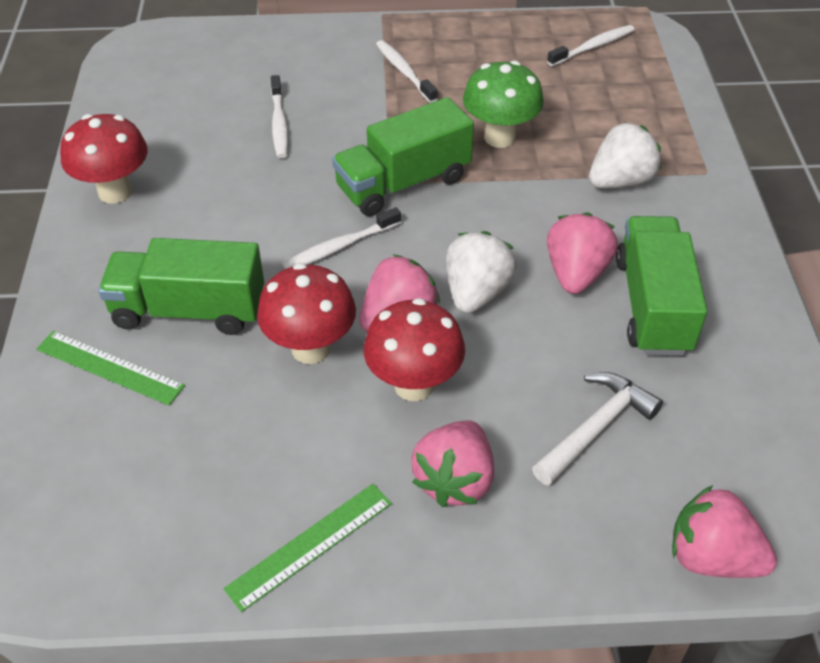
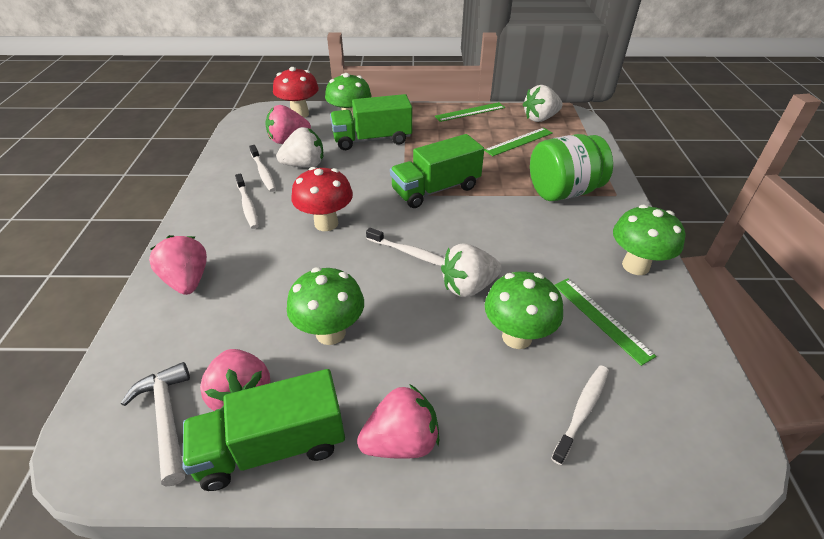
green jar: none = 0 -> [530,134,613,201] = 1
green mushroom: [463,61,544,148] = 1 -> [287,267,364,345] [325,73,371,120] [485,271,563,349] [613,205,685,275] = 4
green ruler: [36,331,185,406] [224,484,392,612] = 2 -> [435,102,505,122] [484,128,553,156] [555,279,656,366] = 3
red mushroom: [60,114,148,204] [257,263,356,364] [363,298,465,401] = 3 -> [273,67,319,118] [291,167,353,231] = 2
white strawberry: [446,231,517,313] [589,122,661,188] = 2 -> [276,127,323,168] [441,243,502,297] [523,85,563,122] = 3

